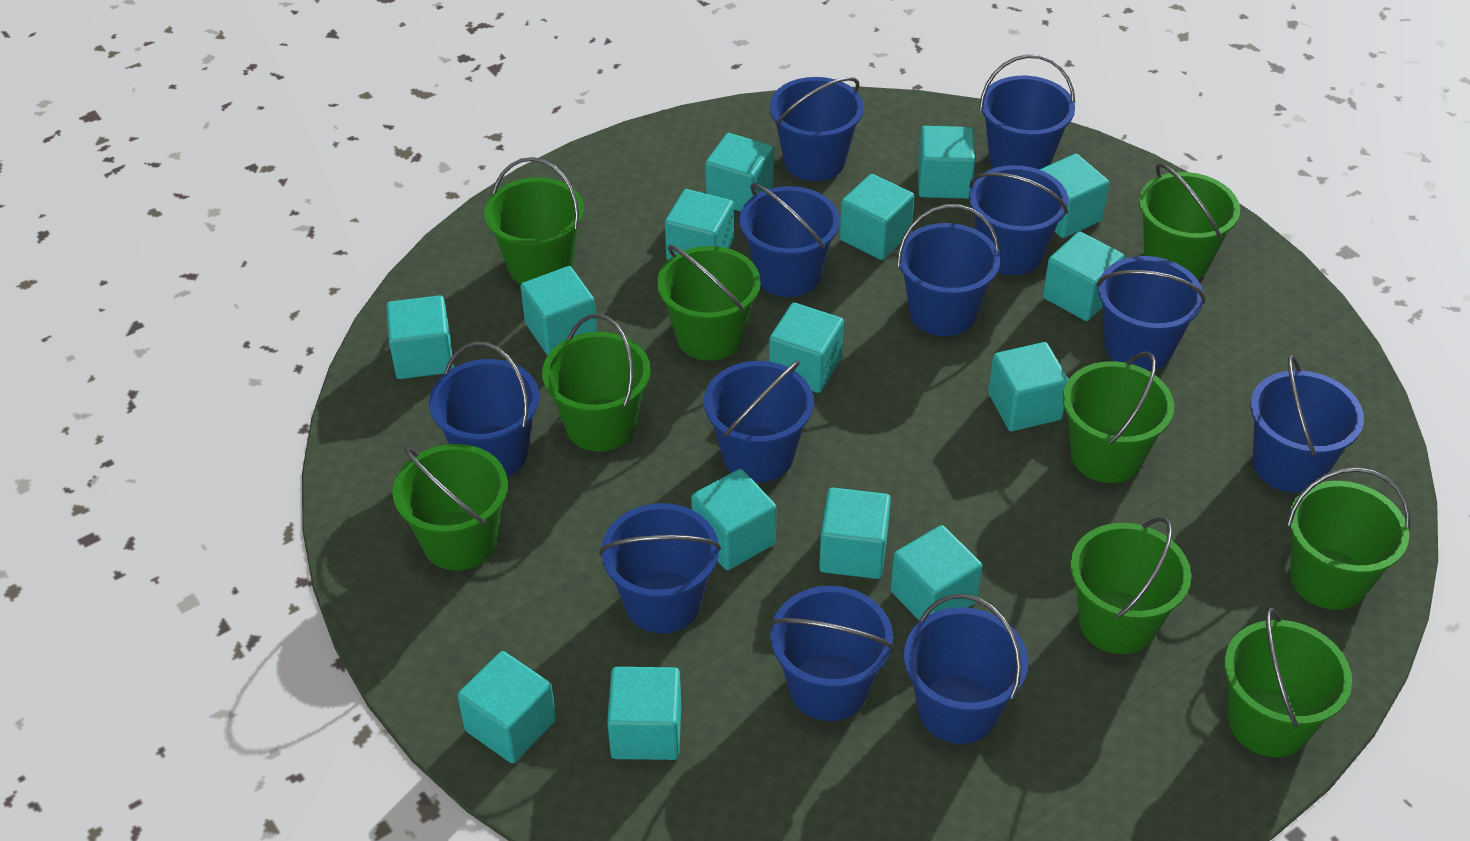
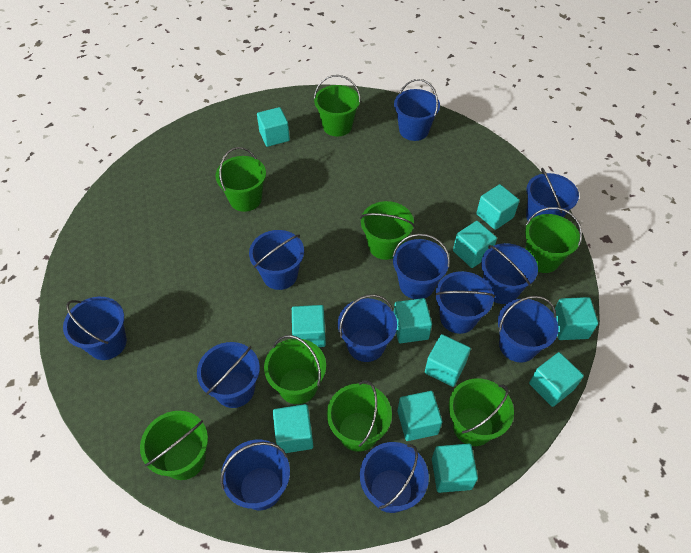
green bucket: [392,444,508,570] [484,157,584,284] [542,314,650,452] [657,245,760,361] [1063,352,1174,483] [1070,517,1191,654] [1139,163,1240,279] [1224,608,1352,757] [1287,467,1410,610] = 9 -> [140,411,208,480] [216,147,266,212] [264,335,326,404] [314,75,361,137] [327,380,392,452] [360,201,415,260] [449,378,514,446] [525,207,582,273] = 8
turquoise cube: [386,295,454,379] [457,651,556,763] [520,266,597,355] [607,667,681,760] [665,189,734,260] [691,469,777,570] [705,133,774,212] [769,303,844,393] [819,487,891,579] [840,174,914,260] [890,525,982,620] [918,126,975,199] [988,342,1069,431] [1039,154,1109,238] [1043,231,1124,321] = 15 -> [257,107,290,147] [273,404,313,453] [292,305,326,347] [394,298,432,343] [397,391,442,441] [425,334,471,387] [432,444,478,493] [453,221,497,268] [476,184,520,230] [529,352,584,407] [553,297,598,340] = 11

